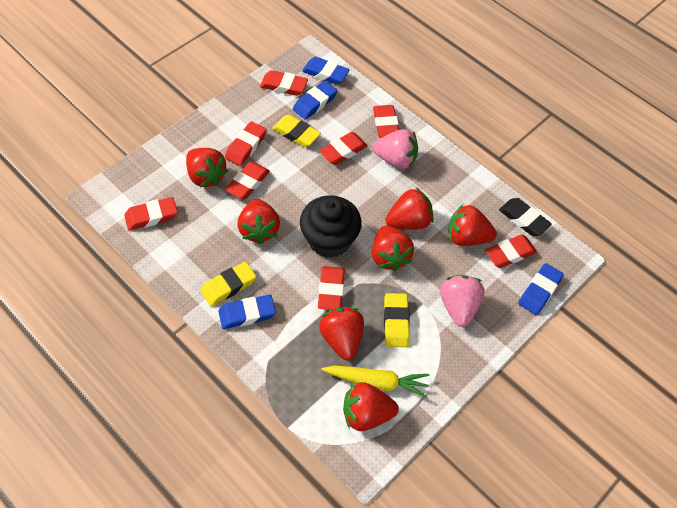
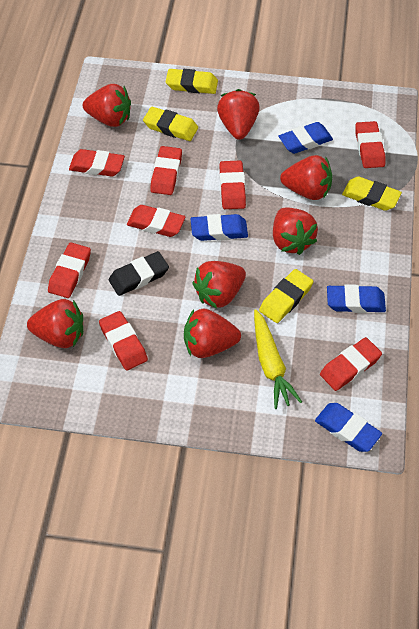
black cupcake: [300,195,362,258] = 1 -> none = 0
pink strawberry: [372,129,418,169] [440,275,485,327] = 2 -> none = 0
yellow eraser: [200,261,256,306] [272,115,321,147] [384,293,410,347] = 3 -> [143,107,198,141] [166,69,218,94] [259,269,313,323] [342,177,402,211] = 4

